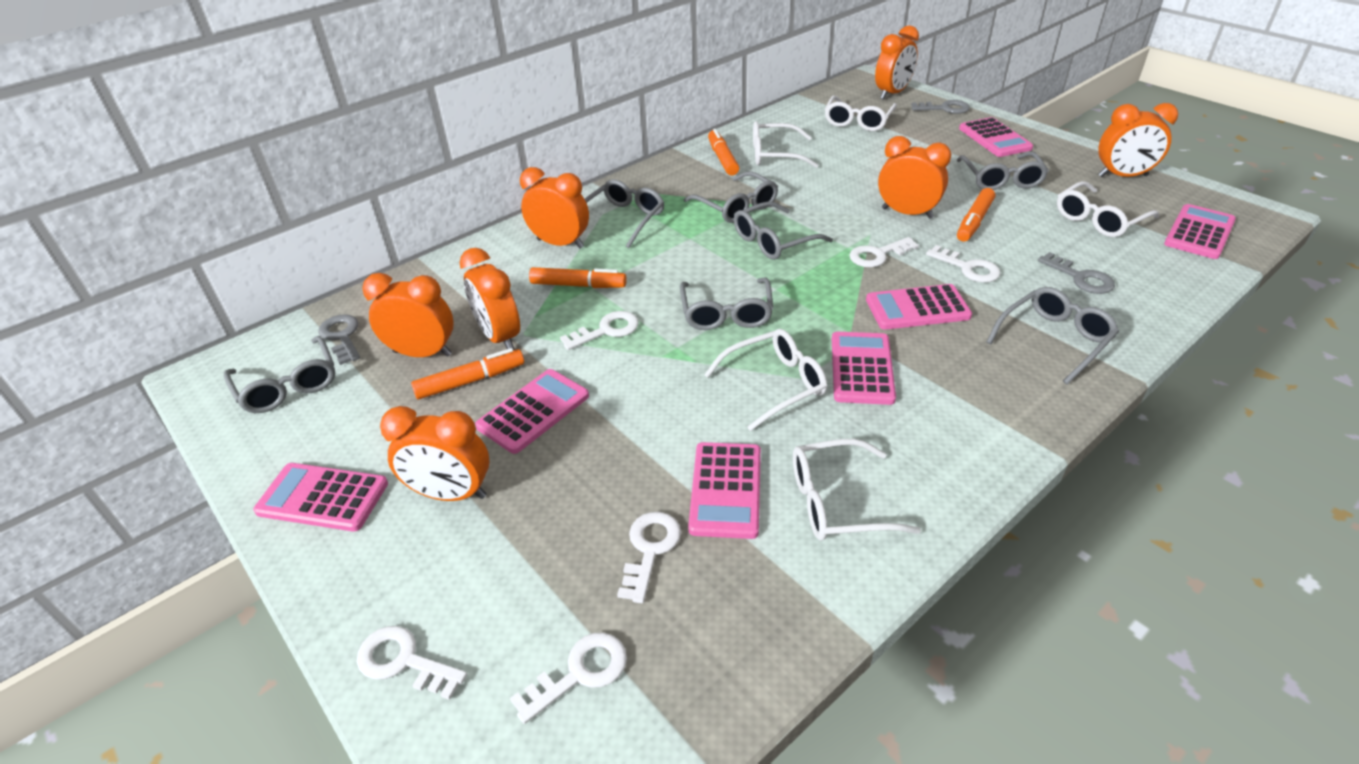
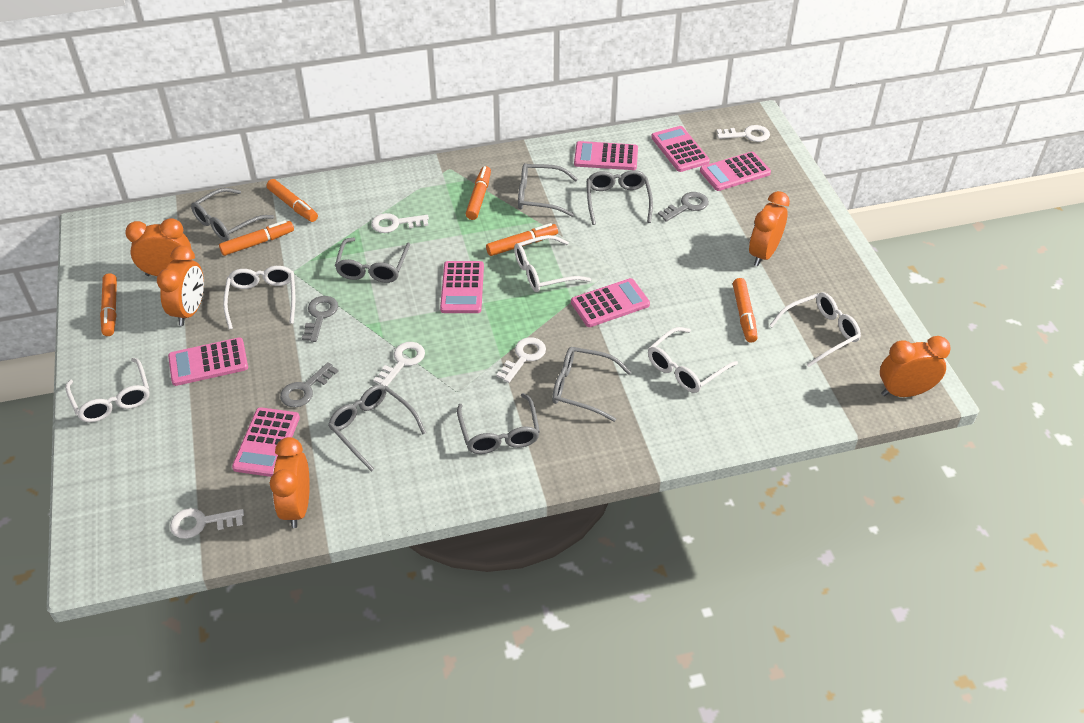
orange clock: [362,273,454,357] [380,406,490,501] [460,248,520,350] [520,167,589,249] [875,25,919,99] [878,136,951,219] [1098,103,1178,177] = 7 -> [125,218,191,276] [157,246,204,326] [270,437,310,528] [749,191,790,266] [880,336,951,397] = 5
orange marker: [411,348,524,399] [529,267,627,288] [708,129,739,176] [957,188,995,242] = 4 -> [100,273,117,336] [219,220,294,256] [267,179,318,222] [466,166,491,220] [486,223,558,256] [733,278,758,343] = 6
white key: [357,626,467,700] [510,633,627,724] [560,311,639,350] [617,512,681,603] [850,237,919,267] [926,245,1001,283] = 6 -> [170,508,244,539] [371,213,429,233] [373,342,425,386] [496,337,546,383] [717,125,770,142] = 5

